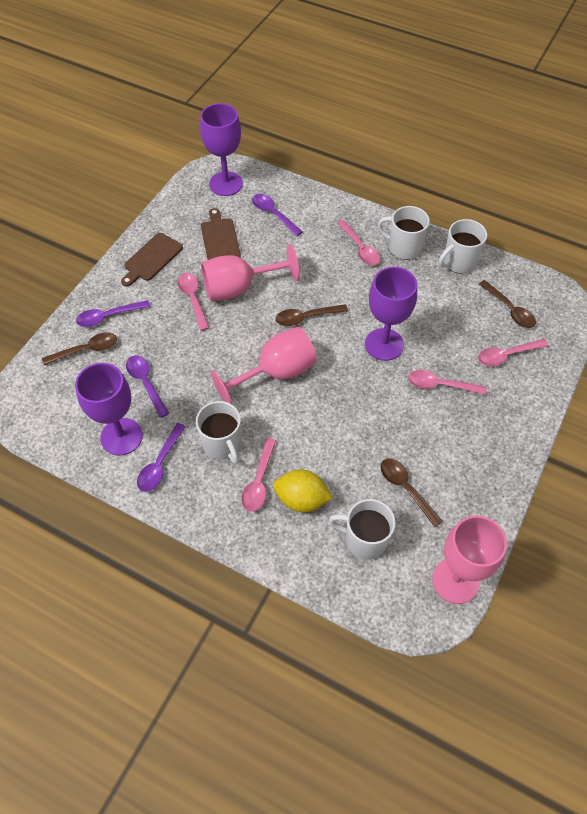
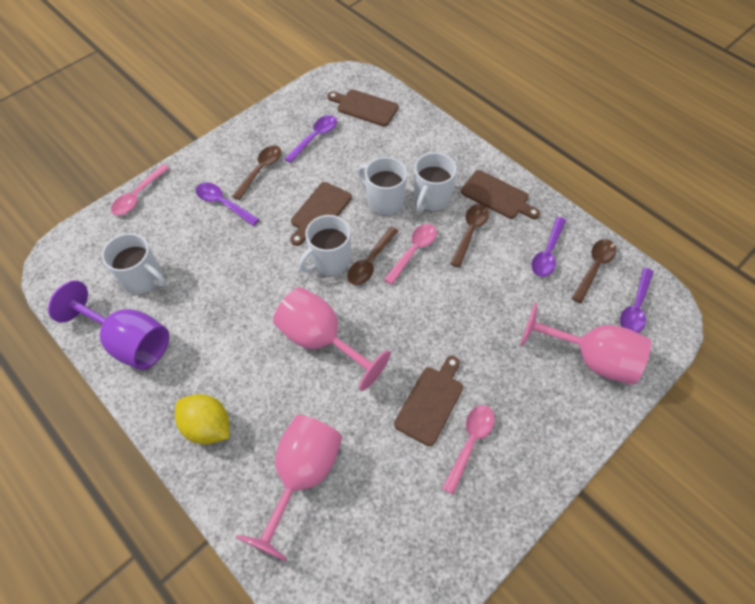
brown cutting board: [121,233,183,287] [201,208,241,260] = 2 -> [290,182,352,246] [327,89,399,126] [394,356,463,446] [461,170,540,219] = 4
pink spoon: [177,273,209,331] [241,438,276,512] [337,220,380,266] [408,370,486,395] [478,339,548,366] = 5 -> [111,164,169,215] [384,224,437,285] [442,405,495,495] = 3
purple goblet: [75,362,143,456] [200,103,243,196] [365,267,417,361] = 3 -> [48,281,169,370] = 1

